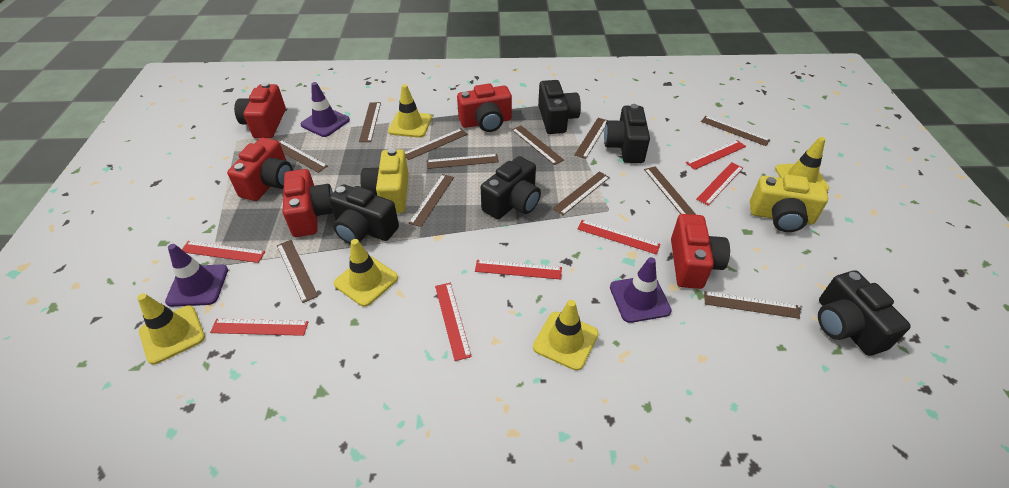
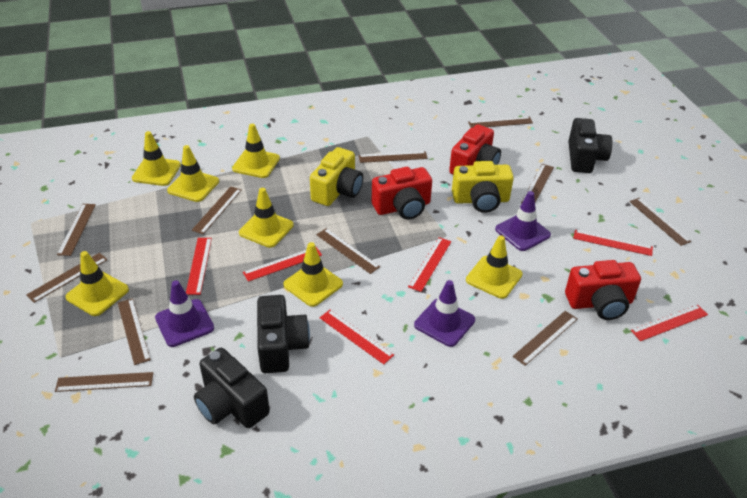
black camera: [329,184,399,244] [481,156,541,219] [538,80,581,134] [604,104,650,163] [818,270,911,356] = 5 -> [194,348,270,428] [257,295,310,373] [568,118,613,173] = 3
brown ruler: [277,240,318,303] [279,140,328,173] [359,102,381,142] [405,128,468,160] [409,174,454,227] [426,154,499,169] [512,126,564,165] [552,171,610,215] [574,118,608,159] [644,166,696,215] [701,116,770,146] [704,291,800,319] = 12 -> [26,253,108,303] [55,372,153,392] [57,204,96,256] [118,298,151,365] [192,186,242,234] [316,228,380,274] [359,151,428,163] [468,117,533,128] [513,311,578,366] [521,164,554,203] [629,198,691,246] = 11
red camera: [227,138,293,201] [234,82,286,138] [283,169,333,237] [457,84,512,132] [671,214,730,289] = 5 -> [372,167,432,220] [449,124,501,175] [565,260,641,320] = 3
red ruler: [182,241,265,263] [210,319,308,336] [435,283,472,361] [475,260,562,280] [578,220,660,255] [686,140,746,170] [696,162,743,206] = 7 -> [186,238,212,295] [243,247,322,282] [320,310,394,364] [408,237,451,292] [573,230,653,256] [631,305,708,341] = 6
yellow traffic cone: [137,293,205,365] [334,239,398,307] [388,84,432,138] [533,300,599,371] [775,137,829,191] = 5 -> [65,251,129,316] [132,131,181,186] [167,145,219,202] [232,124,280,178] [239,188,294,248] [283,242,343,307] [466,235,523,299] = 7

